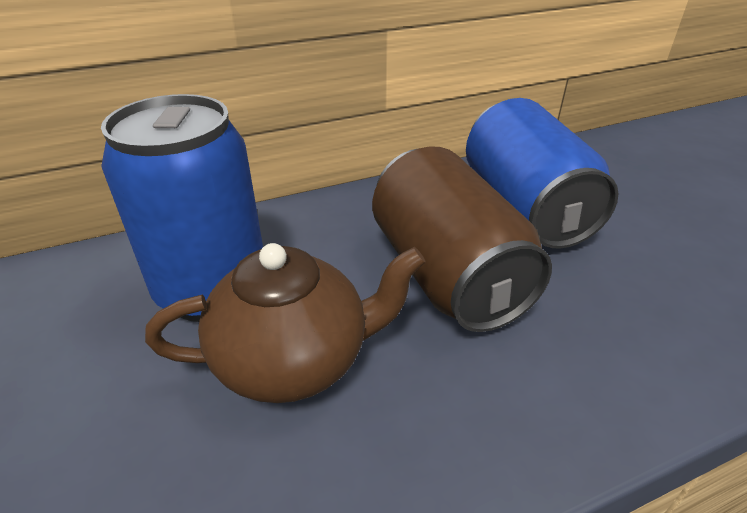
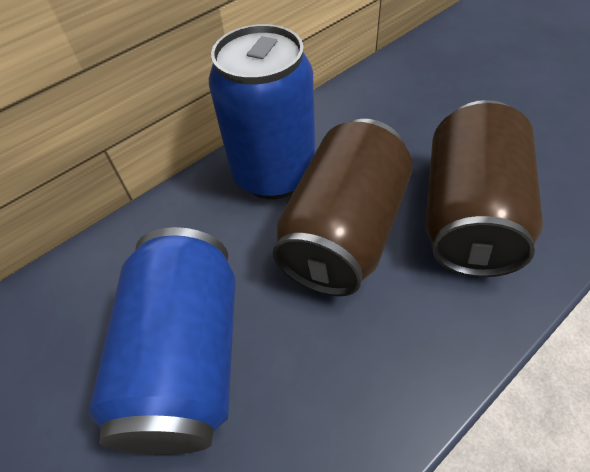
brown can: [372,146,552,332] = 1 -> [273,119,413,296] [426,100,543,277] = 2
brown teapot: [145,243,426,403] = 1 -> none = 0

